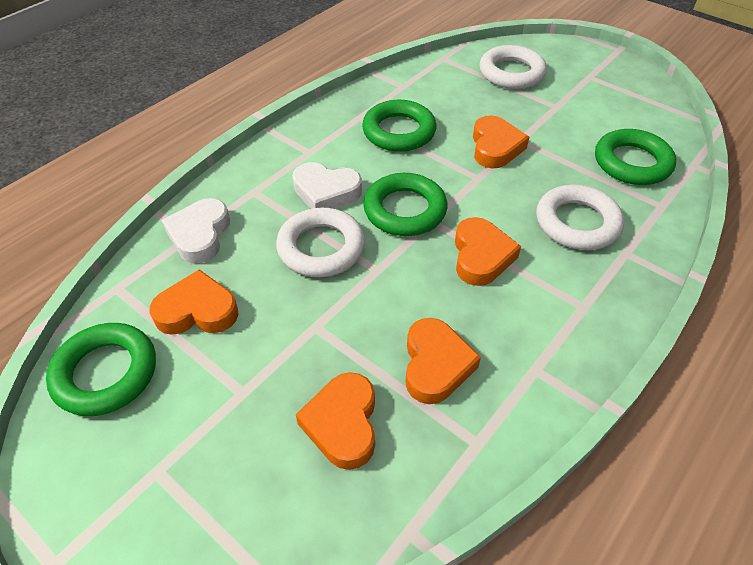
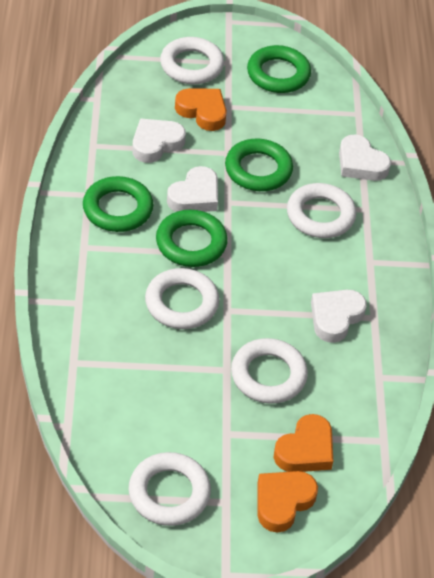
orange heart: [150,269,239,335] [296,372,375,470] [405,318,481,404] [455,217,521,286] [473,115,529,168] = 5 -> [175,88,227,131] [258,471,318,533] [273,414,333,472] = 3
white heart: [162,198,230,263] [292,162,362,209] = 2 -> [132,119,186,163] [167,166,218,212] [311,290,367,343] [339,135,391,181] = 4
white ring: [276,208,365,277] [479,45,547,89] [536,185,624,250] = 3 -> [128,452,211,526] [145,268,219,329] [160,37,224,84] [231,338,308,404] [287,183,356,238] = 5

